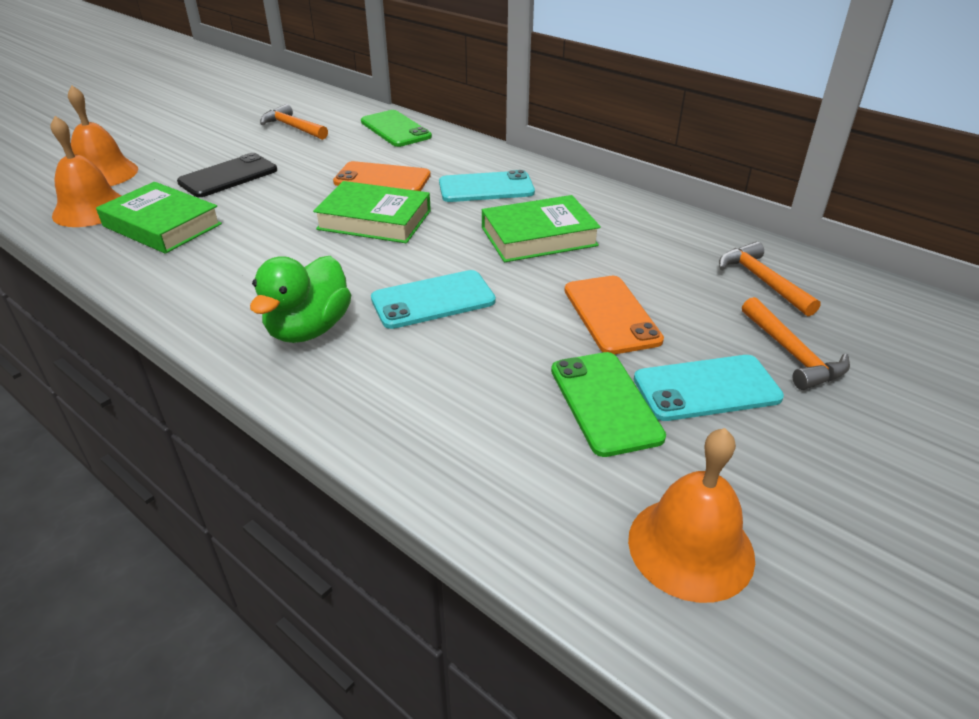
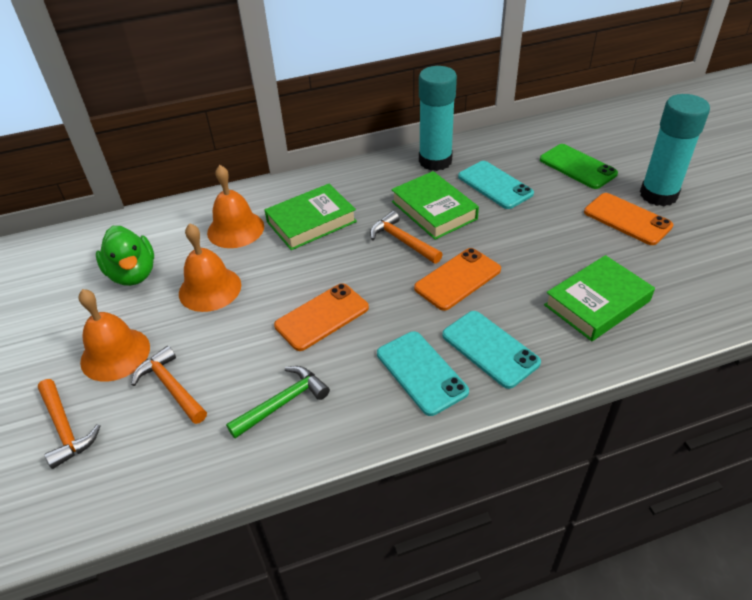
black phone: [177,153,277,197] = 1 -> none = 0
green hammer: none = 0 -> [226,366,330,439] = 1
green phone: [361,110,432,147] [551,352,666,457] = 2 -> [540,144,618,189] = 1
orange phone: [333,161,431,191] [564,276,664,355] = 2 -> [274,283,369,351] [414,248,501,311] [584,193,673,245] = 3
turquoise glue stick: none = 0 -> [419,66,457,171] [640,94,710,206] = 2

